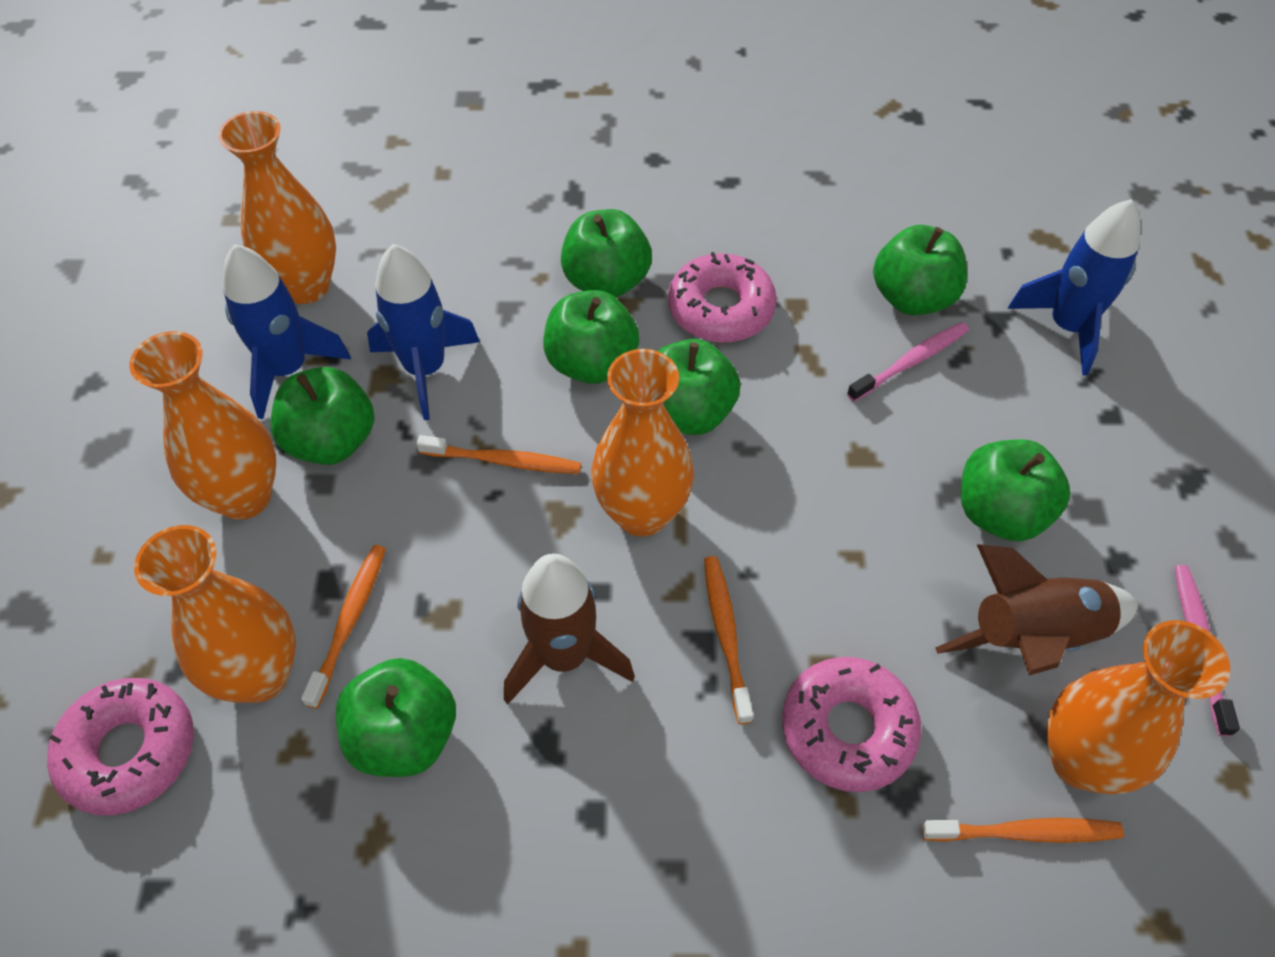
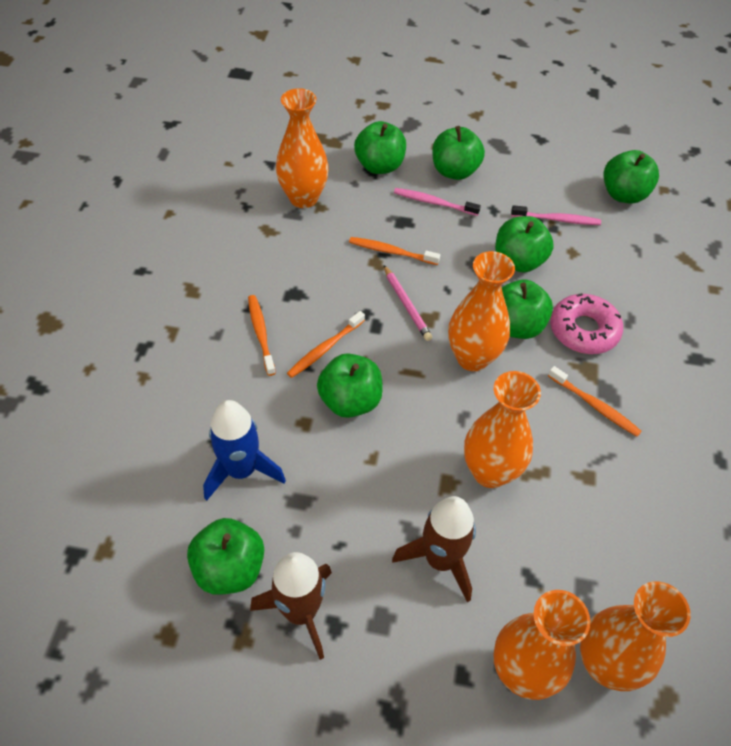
blue rocket: [223,244,351,419] [367,244,480,420] [1008,199,1141,376] = 3 -> [203,400,286,501] = 1
pink donut: [47,678,194,816] [668,252,777,342] [782,657,921,792] = 3 -> [550,293,623,354] = 1
pink pencil: none = 0 -> [384,265,432,341] = 1

